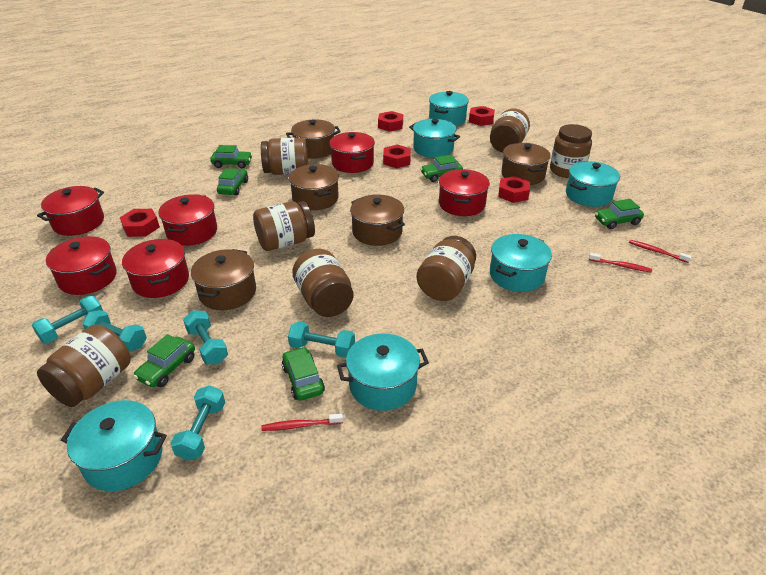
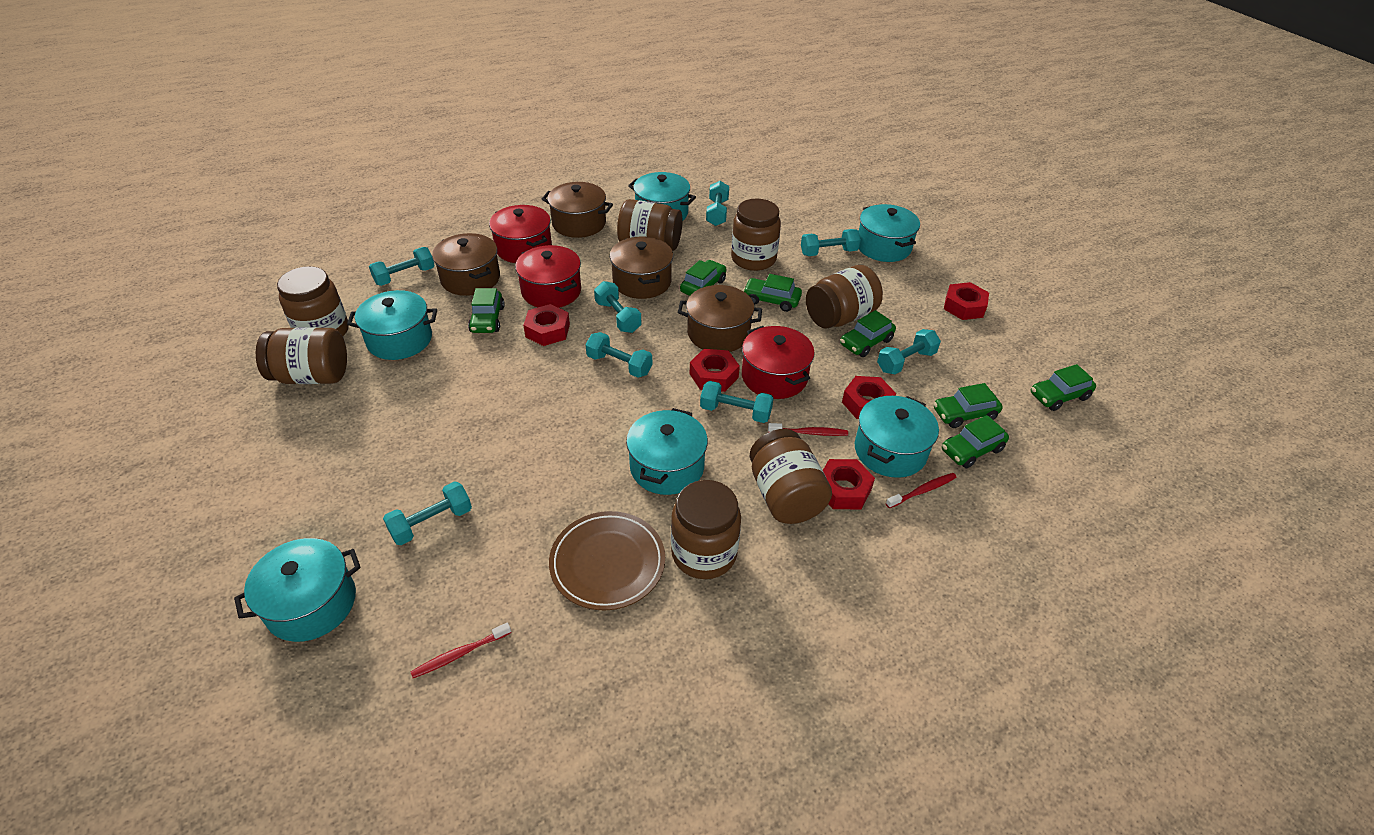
brown plate: none = 0 -> [549,511,665,610] = 1
brown pot: [191,249,256,310] [286,119,341,159] [289,164,339,210] [350,195,405,246] [501,143,551,185] = 5 -> [432,233,500,296] [542,182,613,238] [610,236,673,299] [678,285,762,352] = 4
green car: [133,334,195,387] [210,145,252,168] [217,168,248,196] [282,347,325,401] [420,155,463,182] [595,199,644,229] = 6 -> [468,288,505,333] [680,260,726,296] [743,274,802,312] [840,310,896,357] [934,383,1003,428] [942,415,1009,468] [1031,364,1096,411] = 7
red pot: [37,186,104,236] [46,236,117,295] [122,239,189,298] [159,194,217,246] [329,132,375,173] [439,169,490,216] = 6 -> [489,205,552,263] [515,245,581,308] [742,326,815,399] = 3
turquoise dumbbell: [32,296,103,344] [82,310,147,352] [171,385,225,461] [183,310,228,364] [288,321,355,358] = 5 -> [369,247,435,286] [383,481,472,545] [586,332,652,378] [594,281,641,333] [700,381,774,423] [706,181,729,226] [801,229,861,256] [877,329,941,374] = 8

